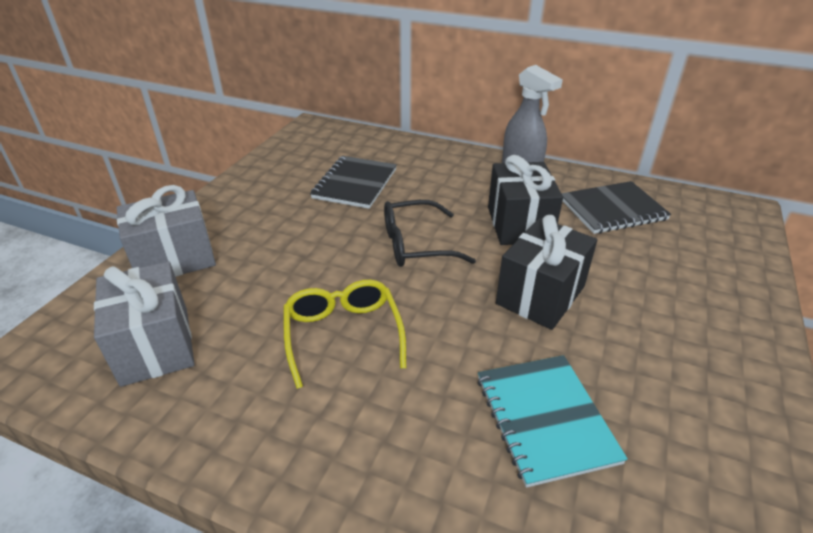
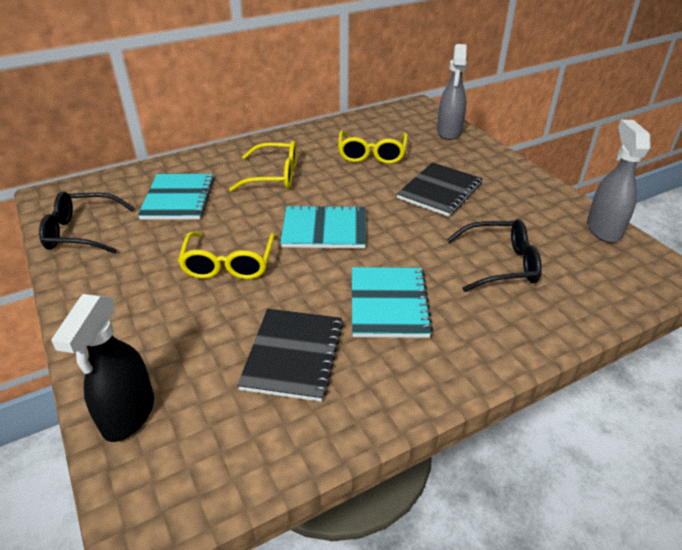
black gift: [488,155,563,245] [496,215,597,330] = 2 -> none = 0
black glasses: [384,200,476,267] = 1 -> [39,191,135,254] [447,219,542,292] = 2
black spray bottle: none = 0 -> [51,294,154,442] = 1
grey gift: [94,261,195,387] [117,185,216,277] = 2 -> none = 0
grey spray bottle: [502,65,563,163] = 1 -> [437,44,467,140] [587,120,650,243] = 2
turquoise notebook: [478,355,628,488] = 1 -> [138,174,214,220] [280,205,366,248] [352,267,433,338] = 3
yellow glasses: [284,280,406,389] = 1 -> [178,232,275,279] [229,141,297,192] [338,130,408,164] = 3

